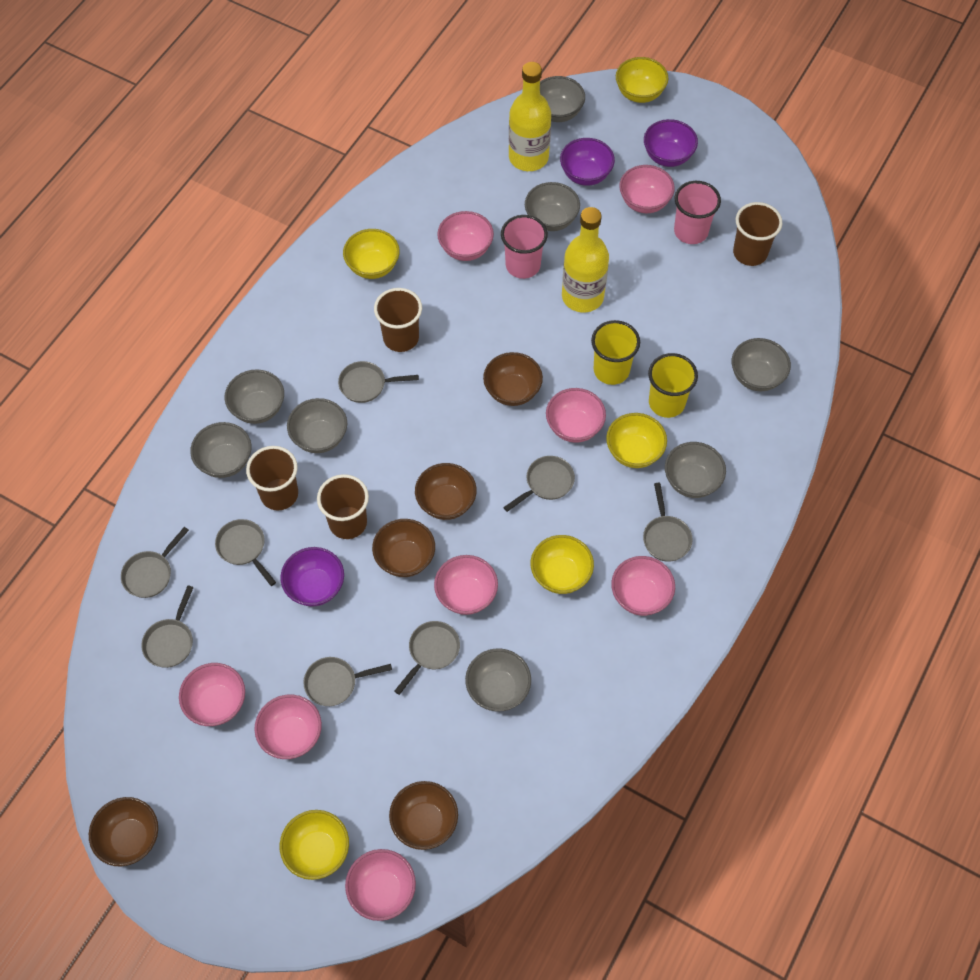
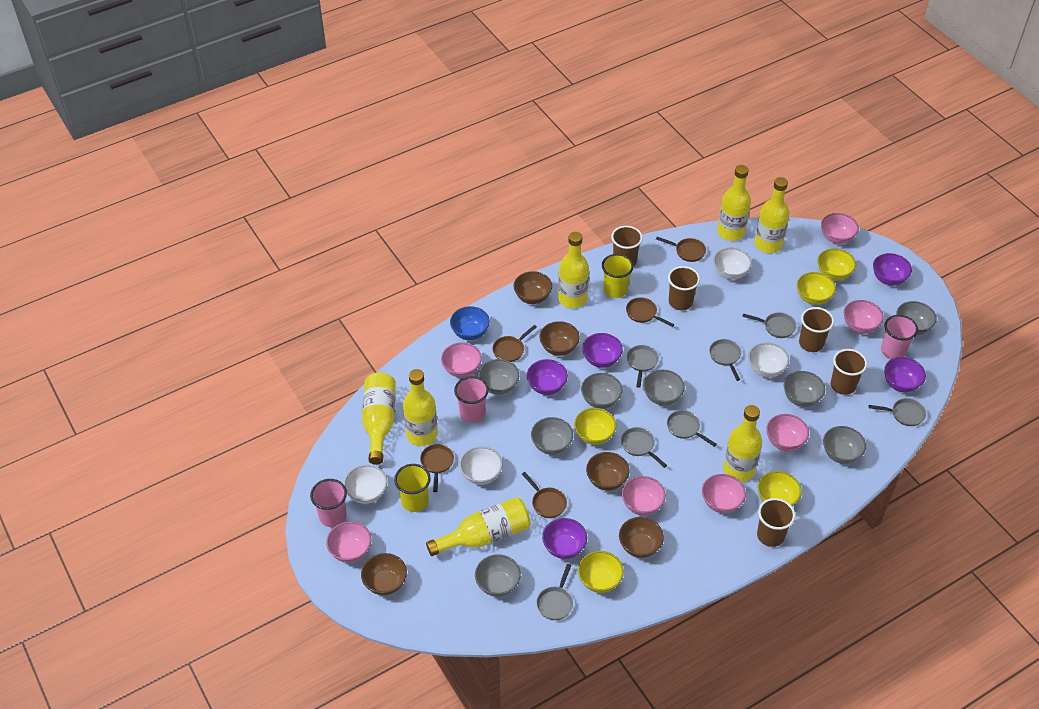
blue bowl: none = 0 -> [450,306,490,340] = 1
brown cup: [246,446,298,511] [317,474,369,539] [374,288,422,352] [733,202,782,266] = 4 -> [611,226,643,266] [668,266,700,310] [757,498,795,547] [799,307,834,352] [831,349,867,395] = 5
brown pan: none = 0 -> [420,444,454,492] [492,325,537,362] [522,472,567,518] [626,297,674,327] [656,237,706,262] = 5
grey pan: [121,527,189,598] [141,585,194,668] [215,519,276,586] [303,657,392,706] [338,361,419,403] [394,621,460,695] [503,456,575,512] [643,483,693,562] = 8 -> [536,564,573,620] [621,427,667,468] [627,345,659,387] [667,410,717,447] [709,339,741,381] [742,313,796,338] [869,398,926,426] = 7
pink bowl: [179,663,245,726] [254,694,322,759] [345,849,416,921] [434,555,498,615] [437,211,494,261] [546,388,606,443] [611,556,675,616] [619,165,675,213] = 8 -> [326,521,371,563] [441,342,482,378] [622,476,666,516] [702,474,746,513] [766,414,809,451] [821,213,859,244] [844,300,884,334] = 7
pink cup: [501,215,548,279] [674,181,721,244] = 2 -> [310,479,347,527] [454,376,489,423] [881,315,918,359] = 3
purple bowl: [281,547,344,607] [560,138,615,186] [644,119,698,167] = 3 -> [527,359,568,395] [542,518,587,559] [582,333,623,368] [873,253,912,286] [884,357,926,392] = 5
white bowl: none = 0 -> [344,465,387,504] [459,446,503,485] [713,248,752,280] [748,342,789,378] = 4
yellow bottle: [509,62,551,171] [562,207,609,312] = 2 -> [362,372,396,465] [403,369,438,446] [426,497,531,556] [558,232,589,308] [717,165,751,241] [723,405,762,482] [755,177,789,253] = 7

